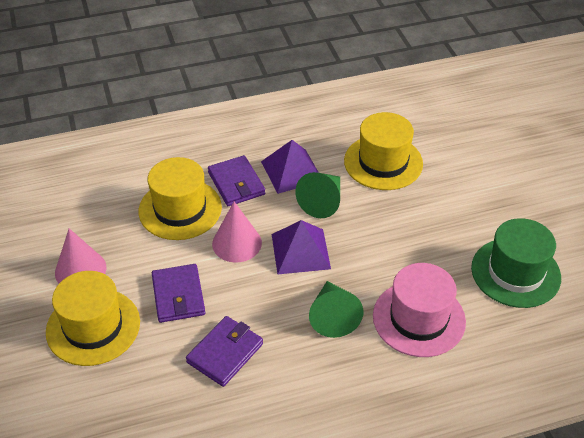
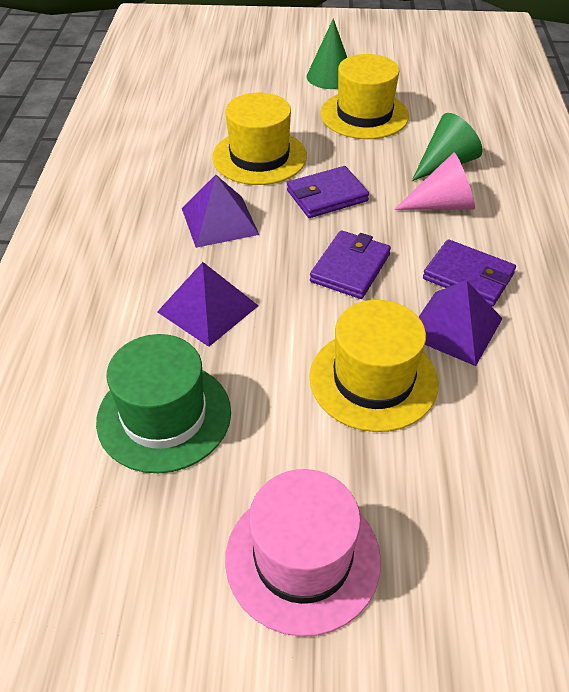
pink cone: [55,228,106,283] [212,202,262,263] = 2 -> [394,152,475,210] = 1
purple pyramid: [261,140,319,194] [272,220,331,274] = 2 -> [157,262,259,347] [182,175,259,248] [419,280,503,366] = 3

